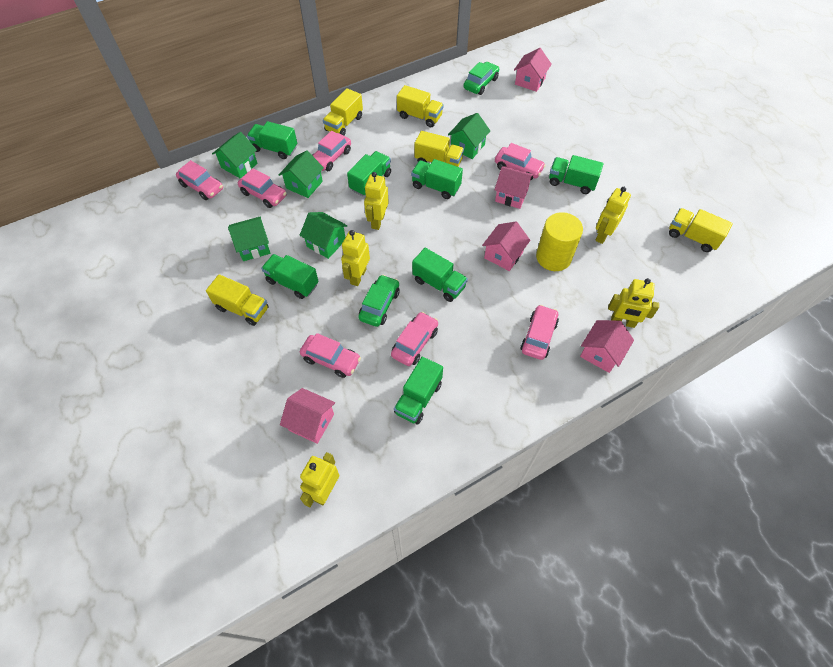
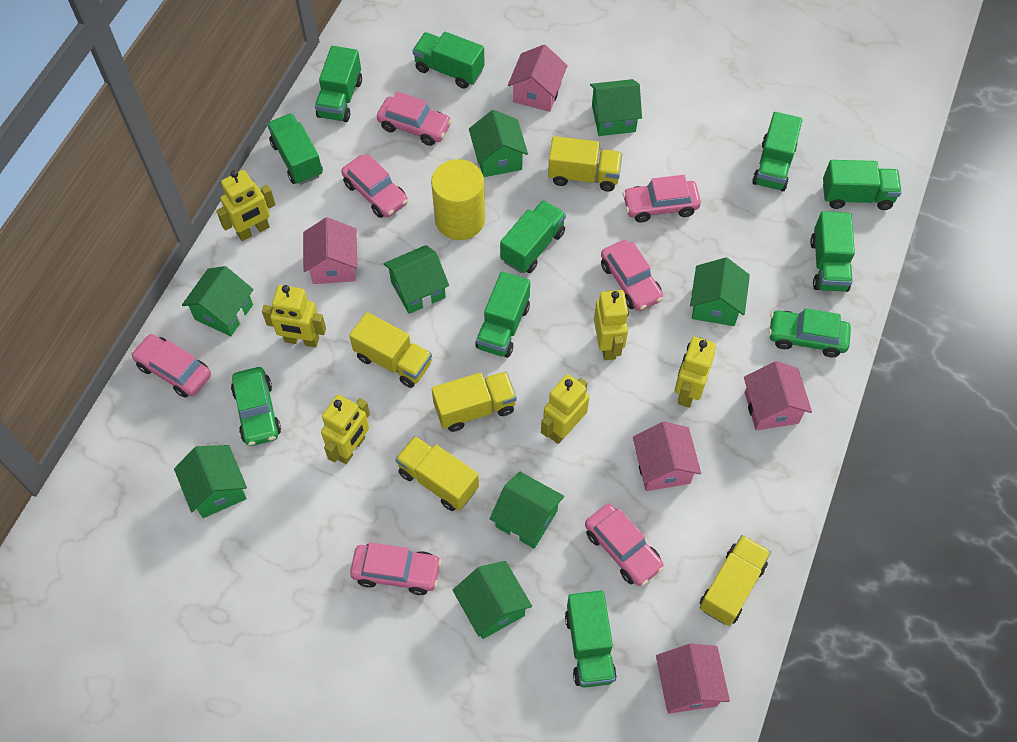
green house: [212,132,258,179] [228,217,270,261] [279,150,324,198] [300,212,347,259] [448,113,490,159] = 5 -> [174,445,247,518] [182,266,254,336] [384,245,449,314] [452,561,532,639] [469,110,528,177] [490,472,564,549] [590,79,642,136] [690,258,750,326] = 8
green truck: [247,121,297,159] [261,254,319,299] [347,151,391,196] [394,357,443,424] [411,159,463,199] [412,248,468,302] [549,155,604,194] = 7 -> [267,113,323,185] [315,46,362,122] [412,32,485,89] [475,271,530,358] [500,200,566,273] [565,590,617,688] [752,112,802,191] [810,211,855,292] [823,160,902,210] = 9
yellow robot: [300,452,339,507] [341,230,370,286] [364,172,389,230] [595,187,631,244] [608,278,659,328] = 5 -> [216,170,276,241] [262,285,326,347] [321,395,370,464] [541,374,590,444] [594,290,629,360] [675,337,716,408] = 6

